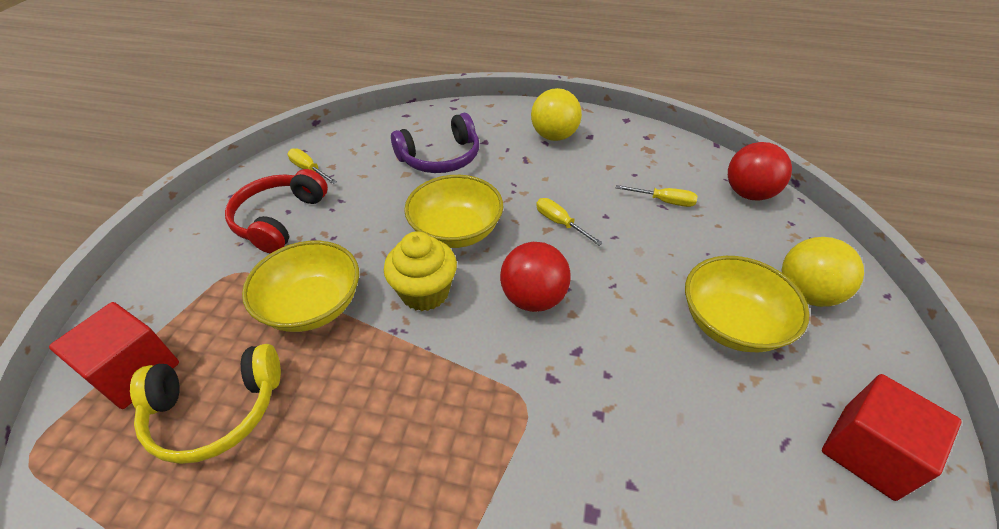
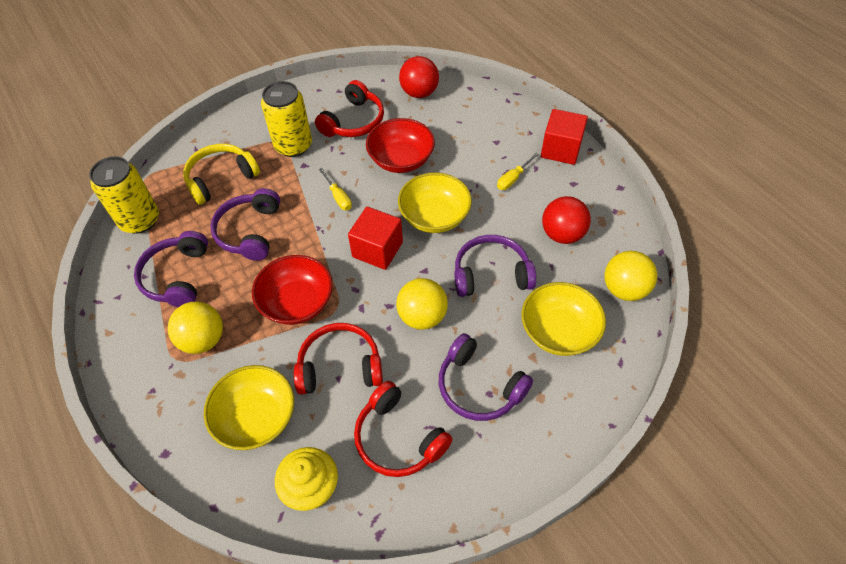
purple headphones: [391,113,479,173] = 1 -> [134,231,208,307] [210,188,280,261] [439,333,533,421] [454,235,536,297] = 4
red bowl: none = 0 -> [252,255,333,325] [366,118,435,173] = 2
red headphones: [225,169,328,254] = 1 -> [294,323,383,395] [315,80,384,137] [354,381,453,477] = 3
yellow ball: [531,88,582,141] [782,237,864,307] = 2 -> [167,302,223,354] [396,278,448,330] [605,251,657,301] = 3
yellow can: none = 0 -> [89,156,159,234] [261,81,312,157] = 2
yellow screwdriver: [288,148,337,184] [536,198,603,246] [616,185,698,207] = 3 -> [319,168,352,210] [497,153,539,190] = 2

